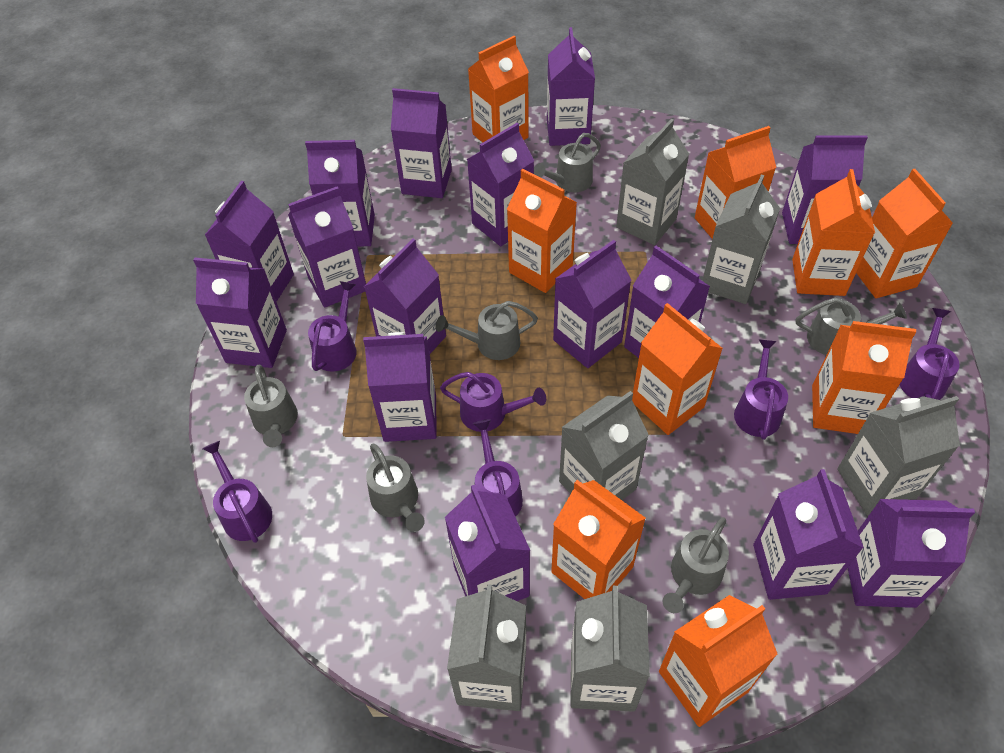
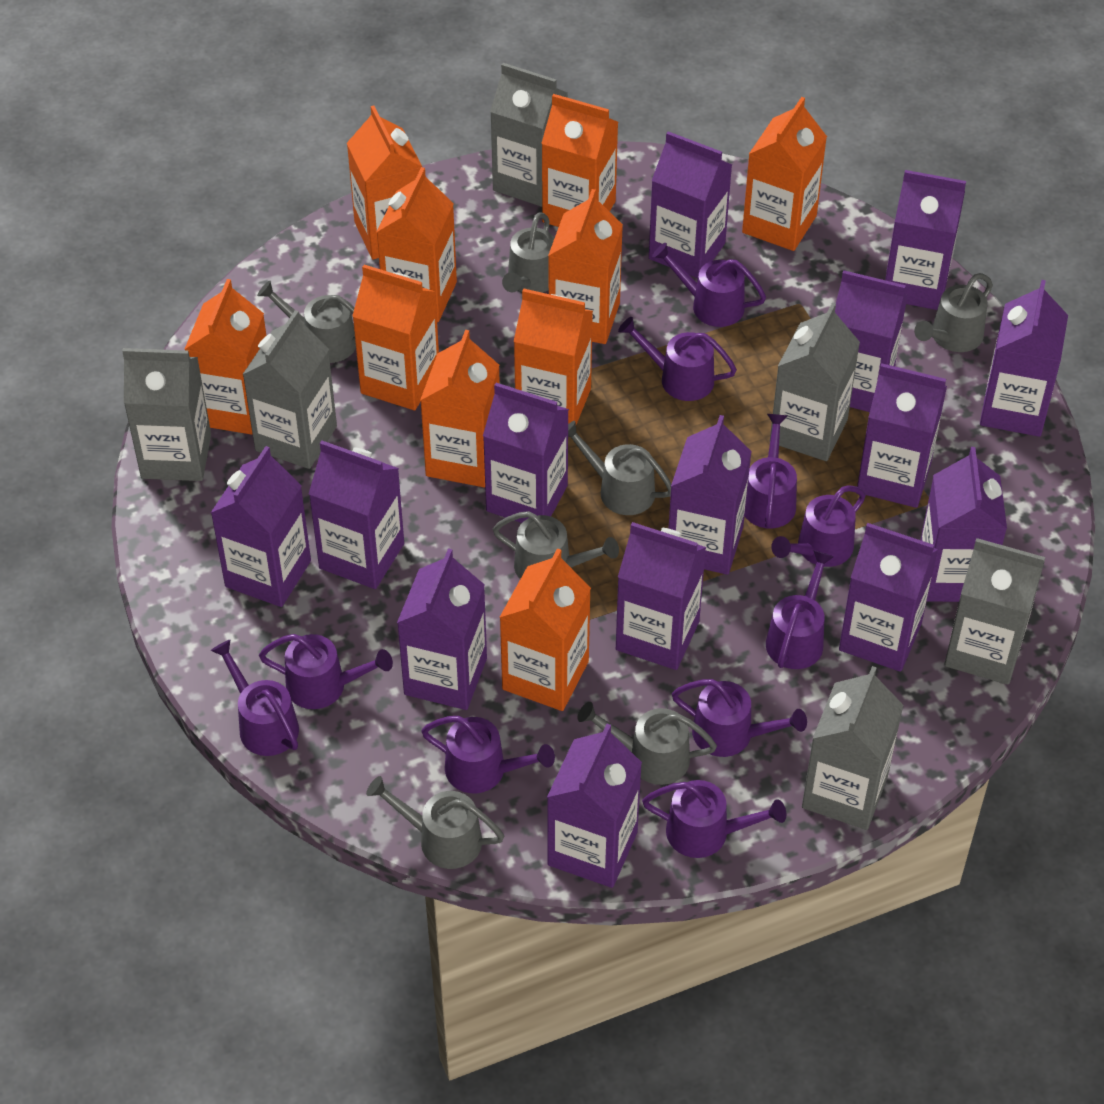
grey watering can: [244,365,298,447] [366,444,425,532] [436,301,538,360] [534,133,601,192] [663,517,729,613] [796,298,907,355] = 6 -> [257,281,356,363] [366,776,504,869] [493,511,619,579] [502,212,554,293] [568,421,671,515] [578,702,717,785] [914,273,993,352] = 7
orange carton: [468,36,529,143] [507,169,577,293] [551,480,646,599] [632,303,723,435] [659,595,778,727] [695,126,776,239] [792,169,875,296] [812,321,916,434] [856,169,953,298] = 9 -> [184,279,266,435] [347,105,422,259] [352,265,439,410] [376,167,457,322] [420,330,500,487] [499,548,591,711] [514,288,593,425] [541,94,618,227] [548,189,623,344] [742,97,827,251] = 10
purple carton: [193,257,287,368] [205,181,294,302] [288,186,366,308] [305,140,375,247] [363,332,437,442] [364,239,446,354] [391,88,452,198] [445,485,530,601] [467,123,534,246] [547,27,595,146] [553,240,632,368] [624,246,710,358] [753,469,864,600] [782,135,868,244] [848,499,975,608] = 15 -> [211,446,311,607] [309,441,404,589] [397,548,487,710] [483,383,569,523] [547,724,642,888] [616,522,706,670] [649,131,732,278] [669,415,752,575] [835,270,908,412] [839,523,938,672] [857,363,947,508] [885,170,966,310] [920,447,1007,602] [980,280,1068,437] = 14
purple watering can: [203,441,272,543] [308,281,357,372] [440,372,546,432] [473,419,523,517] [734,339,788,440] [899,308,960,400] = 6 -> [211,640,299,756] [259,634,393,709] [421,716,555,793] [618,317,737,401] [642,780,786,858] [652,243,766,327] [672,679,807,757] [745,414,797,528] [766,550,834,669] [771,485,866,567] = 10

